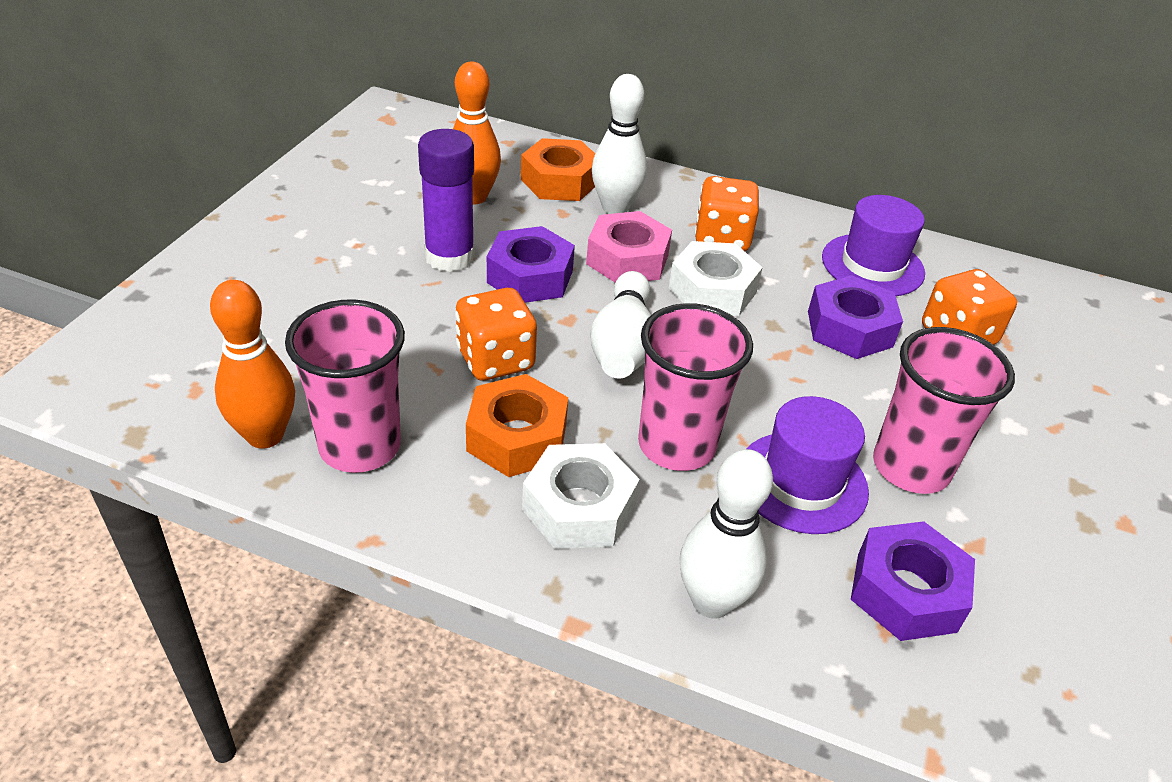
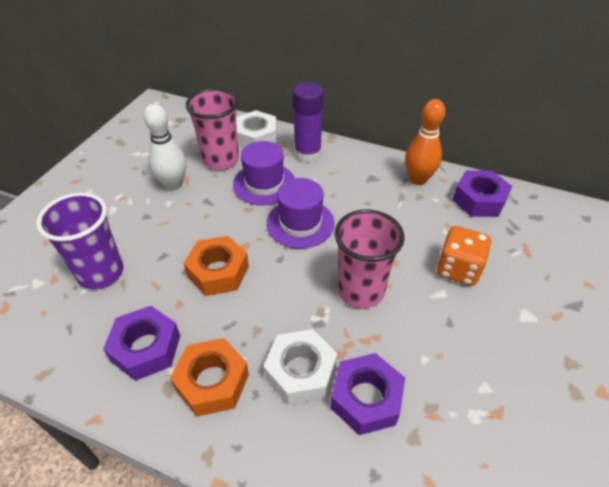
orange bowling pin: [210,280,295,449] [453,62,501,204] = 2 -> [405,99,445,185] = 1
orange dice: [455,288,537,381] [695,176,759,251] [922,269,1017,345] = 3 -> [437,226,492,286] = 1
pink cup: [285,300,405,473] [638,303,753,471] [873,327,1015,494] = 3 -> [185,88,239,170] [335,209,405,308] = 2
pink nut: [586,211,672,283] = 1 -> none = 0
purple cup: none = 0 -> [36,193,124,289] = 1
white bowling pin: [590,271,651,379] [592,74,647,214] [680,449,773,619] = 3 -> [144,104,186,190] = 1

